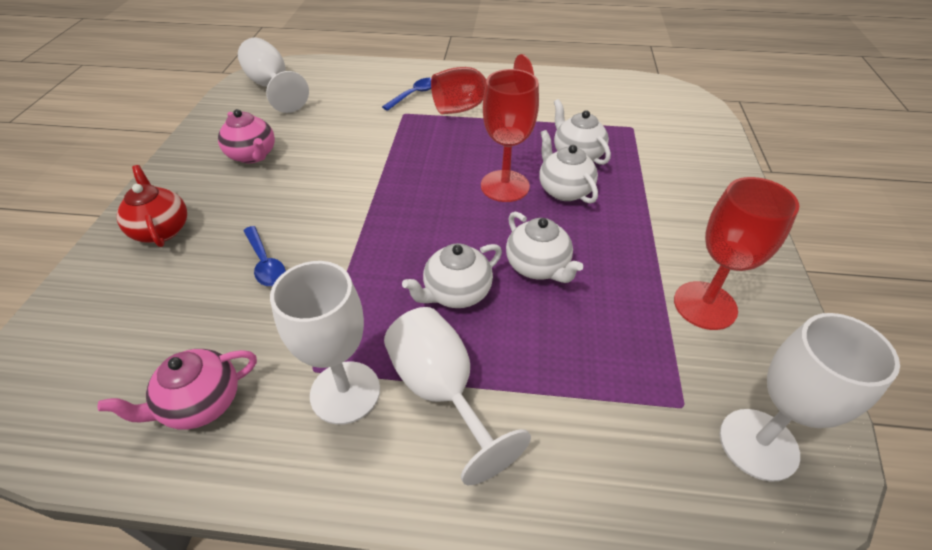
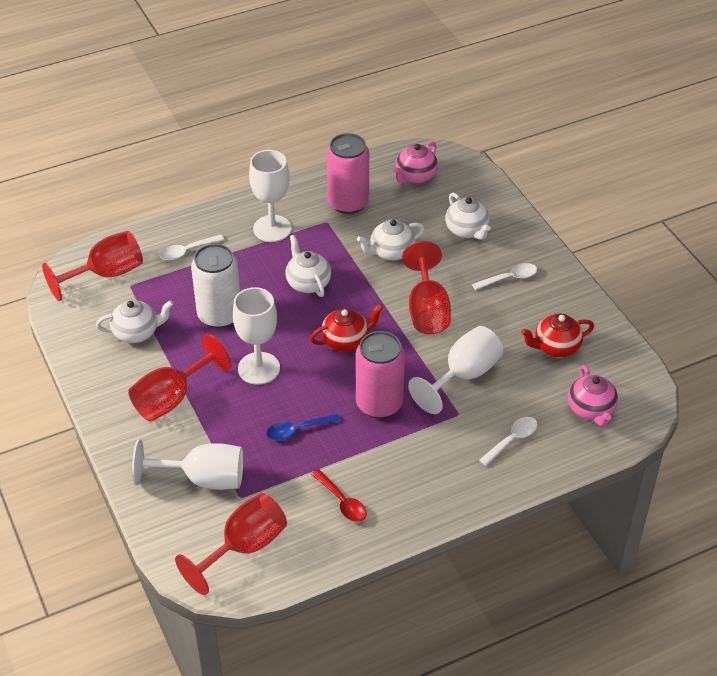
blue spoon: [243,226,286,286] [382,78,431,111] = 2 -> [266,414,341,440] = 1
pink can: none = 0 -> [327,133,369,214] [356,331,405,418] = 2
red goblet: [431,54,534,114] [481,69,539,202] [674,177,799,330] = 3 -> [42,231,143,301] [128,334,231,422] [175,493,287,595] [402,241,451,334] = 4
red spoon: none = 0 -> [311,469,367,522] = 1
red teapot: [117,165,187,247] = 1 -> [310,304,384,352] [521,313,594,357] = 2
white can: none = 0 -> [191,244,240,328] = 1
white spoon: none = 0 -> [160,235,224,261] [472,263,537,290] [479,417,538,466] = 3

